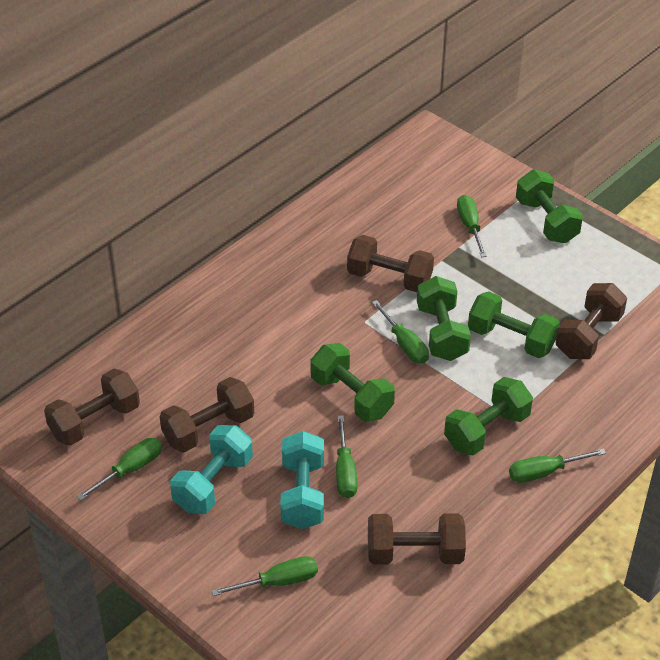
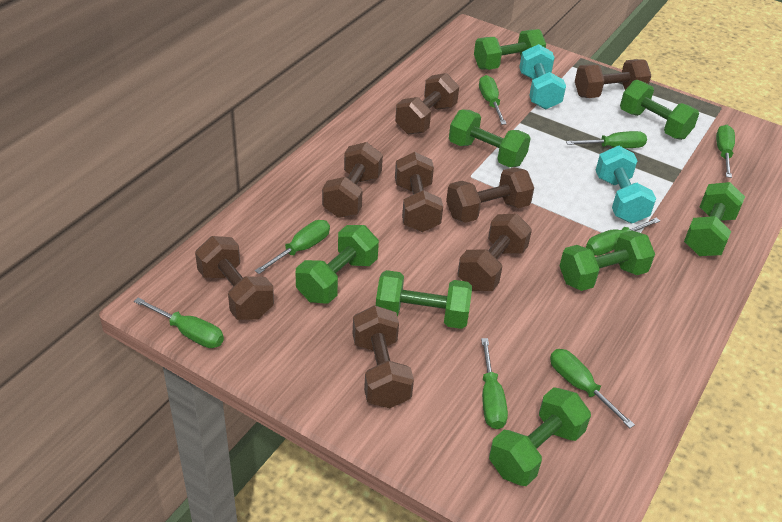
brown dumbbell: [44,369,140,446] [160,377,254,452] [347,235,434,292] [368,513,466,565] [556,283,627,359] = 5 -> [195,236,274,320] [322,142,383,218] [352,305,414,408] [395,73,459,134] [395,152,443,232] [446,167,534,223] [458,214,532,291] [575,59,651,98] = 8
green dumbbell: [310,343,395,422] [417,276,471,361] [444,377,533,456] [468,291,559,358] [516,170,583,243] = 5 -> [296,225,379,304] [376,270,472,329] [449,109,531,167] [474,29,546,70] [489,387,591,486] [560,230,655,291] [620,80,699,140] [684,182,745,256] = 8
green screwdriver: [77,438,162,501] [211,556,318,596] [336,415,358,498] [372,300,429,364] [457,195,487,257] [509,448,606,483] = 6 -> [134,297,224,348] [255,220,330,274] [479,75,507,125] [481,338,508,429] [550,349,635,428] [566,131,647,148] [586,217,660,256] [716,125,735,178] = 8

